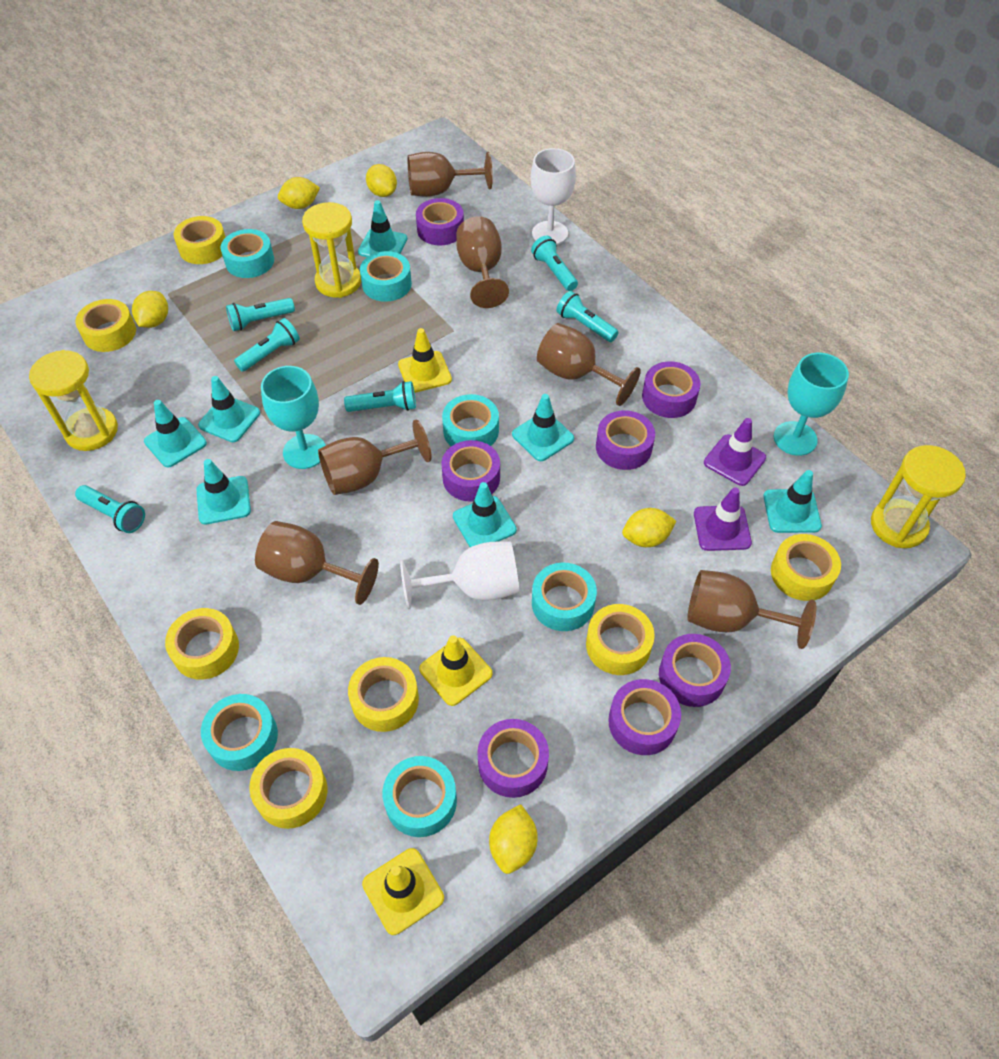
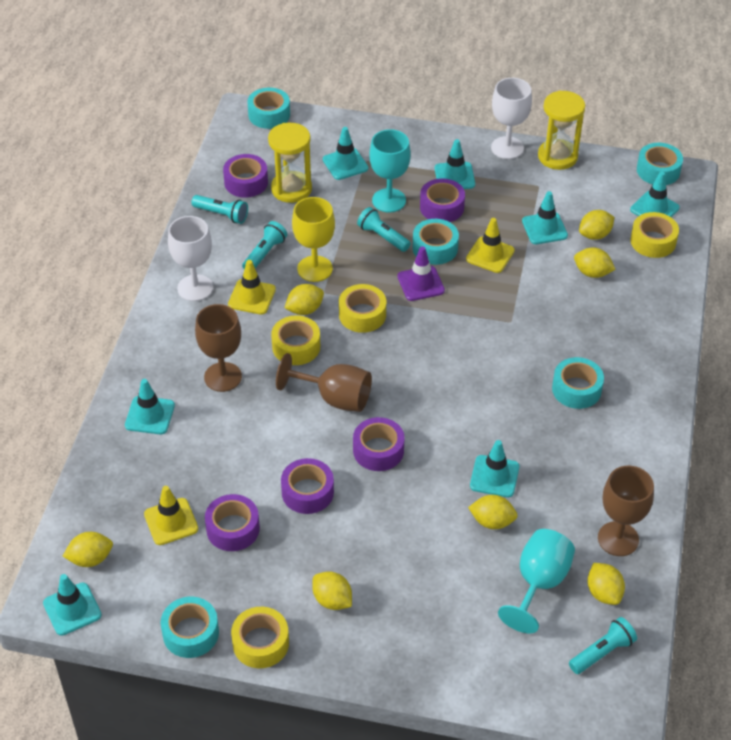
brown goblet: [255,521,379,605] [318,419,432,495] [408,152,493,197] [456,216,509,308] [537,323,641,406] [687,570,816,649] = 6 -> [195,304,242,392] [276,353,372,412] [598,466,654,556] = 3
purple tape: [416,198,464,245] [441,440,500,502] [477,719,549,798] [596,410,655,470] [608,679,681,755] [642,361,700,418] [659,634,731,707] = 7 -> [205,494,260,551] [223,154,268,198] [281,458,334,514] [353,417,405,471] [420,179,465,222] = 5
purple traffic cone: [694,488,752,551] [704,418,766,486] = 2 -> [397,246,445,301] = 1
turquoise flashlight: [75,485,145,533] [226,298,295,331] [234,318,300,372] [344,381,416,412] [531,236,578,291] [556,291,619,342] = 6 -> [191,195,248,224] [242,221,287,269] [357,207,411,252] [569,617,637,674] = 4
turquoise tape: [201,694,278,771] [221,229,274,278] [360,251,412,302] [382,756,457,837] [442,394,499,446] [532,563,597,631] = 6 -> [161,597,219,658] [247,88,290,129] [412,219,459,265] [552,357,604,409] [637,142,683,185] = 5
yellow goblet: none = 0 -> [292,197,335,282] = 1
yellow hourglass: [29,350,118,451] [302,202,361,298] [871,445,966,548] = 3 -> [268,123,312,203] [538,91,585,170] = 2
yellow lemon: [132,291,168,328] [278,177,320,209] [366,164,397,197] [489,804,538,874] [622,508,676,547] = 5 -> [63,532,113,567] [285,284,324,315] [312,572,352,610] [468,495,518,529] [574,247,616,278] [579,210,615,240] [587,563,625,605] = 7
yellow tape: [75,299,136,352] [165,608,239,680] [174,216,226,264] [249,748,327,829] [348,657,419,732] [586,604,655,675] [771,534,841,601] = 7 -> [231,607,289,668] [271,315,320,365] [339,284,386,333] [630,212,679,258] = 4

